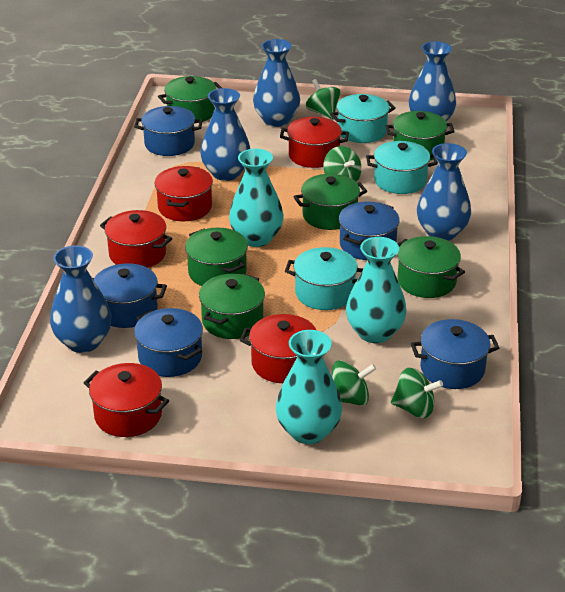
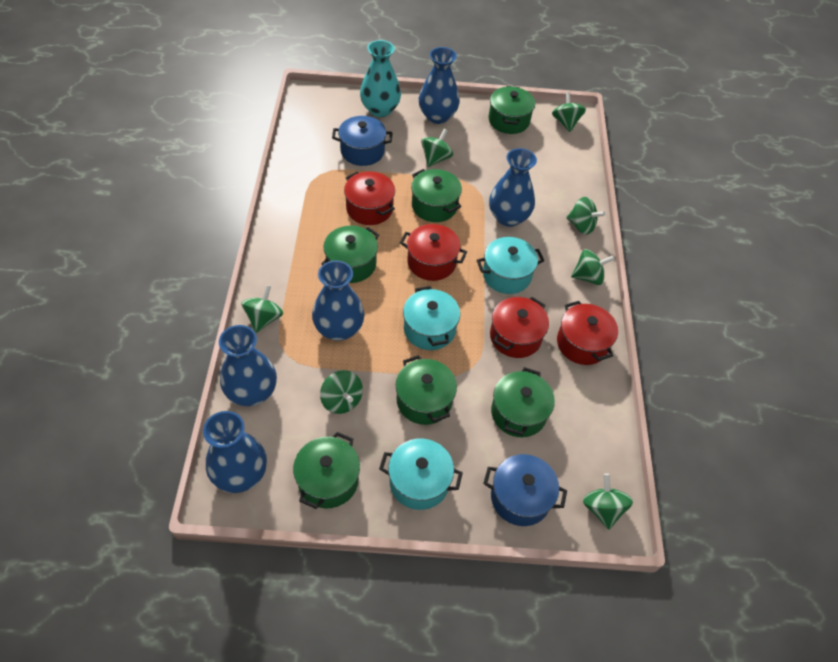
blue pot: [92,263,167,328] [134,106,203,156] [134,308,203,377] [339,202,400,260] [411,319,499,389] = 5 -> [332,116,393,166] [483,454,567,526] = 2
green spinning top: [306,79,341,119] [323,146,362,182] [331,360,376,406] [391,368,443,418] = 4 -> [241,285,283,333] [320,370,363,414] [421,128,453,167] [552,92,586,132] [567,197,605,235] [571,249,614,285] [583,474,633,530] = 7
red pot: [84,363,169,437] [100,210,172,268] [155,166,213,221] [240,314,316,383] [280,117,349,168] = 5 -> [344,171,395,225] [400,224,467,281] [490,297,549,358] [557,301,618,365] = 4
turquoise vase: [229,149,284,247] [276,330,342,444] [346,237,407,343] = 3 -> [360,40,401,117] = 1

